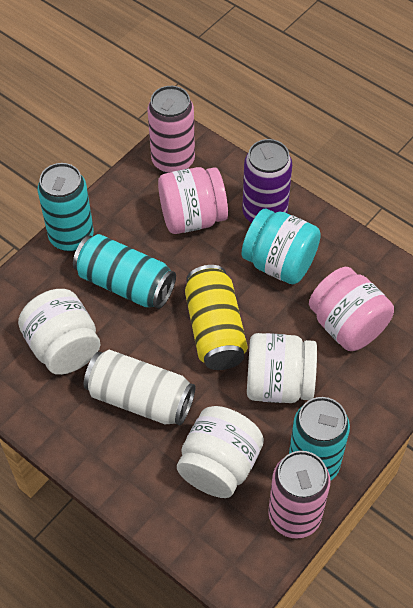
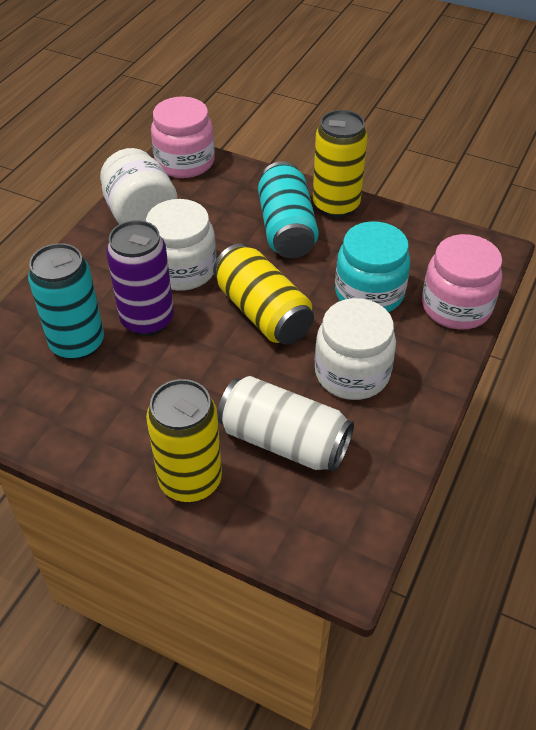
pink can: [148,86,195,173] [268,451,330,539] = 2 -> none = 0
turquoise can: [38,163,94,252] [73,234,176,309] [289,397,350,481] = 3 -> [28,243,104,361] [258,161,319,258] = 2
yellow can: [185,265,248,370] = 1 -> [146,379,222,503] [213,243,314,345] [313,110,367,218] = 3

